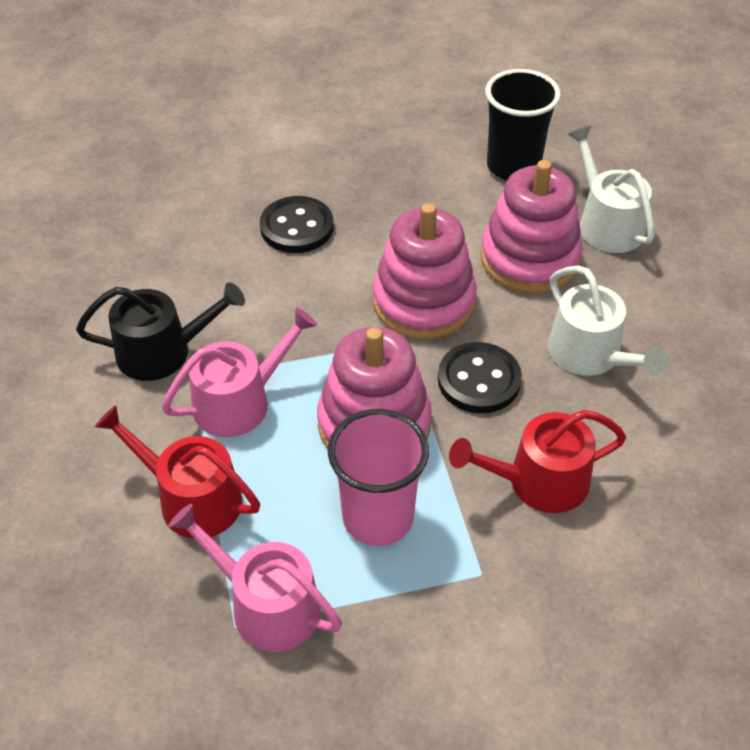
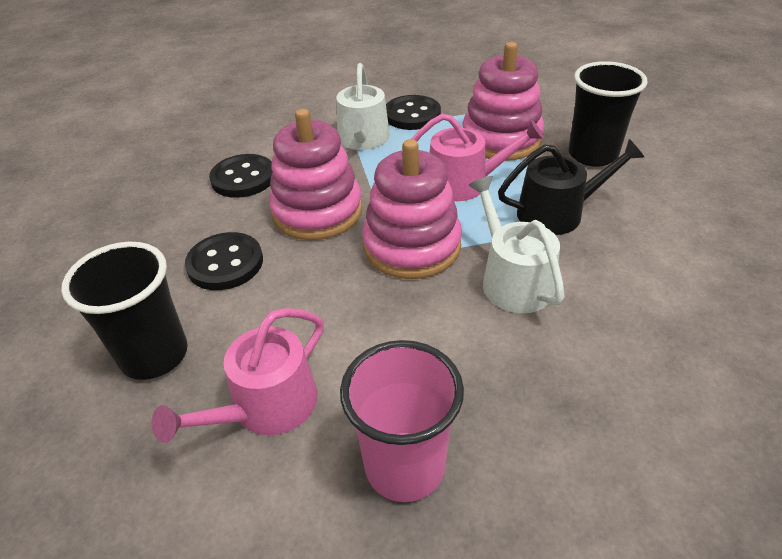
black button: [260,196,333,253] [438,342,522,413] = 2 -> [185,232,263,290] [209,154,273,198] [386,95,441,130] = 3
black cup: [485,69,561,181] = 1 -> [61,242,188,380] [568,61,648,167] = 2
red watering can: [95,405,260,538] [449,410,626,513] = 2 -> none = 0

